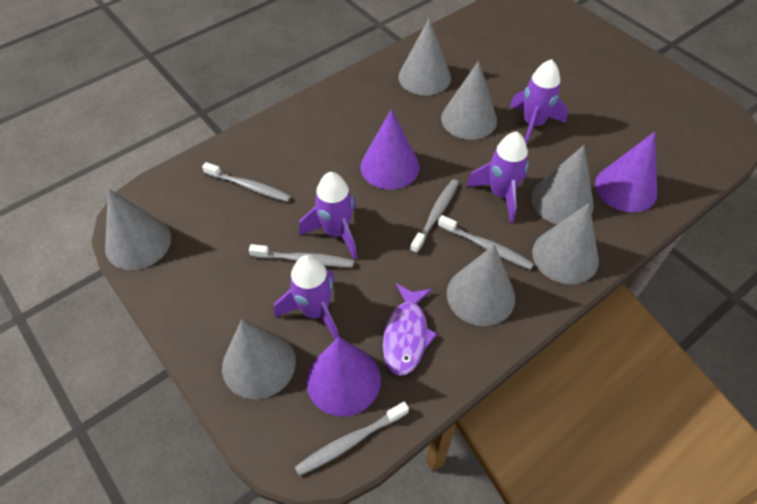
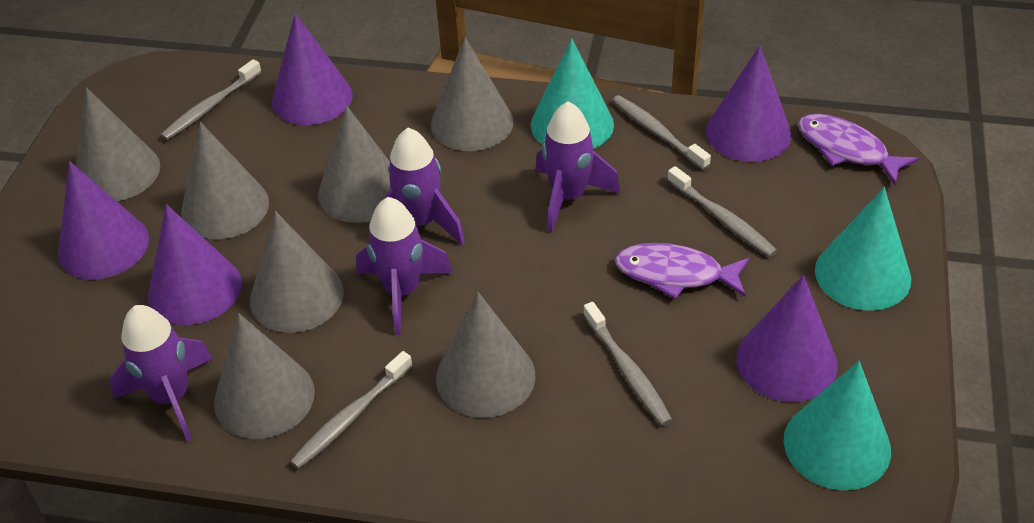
purple cone: [306,336,381,417] [361,109,420,190] [595,132,657,212] = 3 -> [58,161,149,280] [148,204,242,325] [272,13,353,125] [706,46,791,162] [736,275,838,402] = 5
purple fish: [383,284,437,376] = 1 -> [614,243,750,299] [798,114,919,185] = 2
turquoise cone: none = 0 -> [531,38,614,149] [784,361,891,490] [815,187,911,311] = 3

